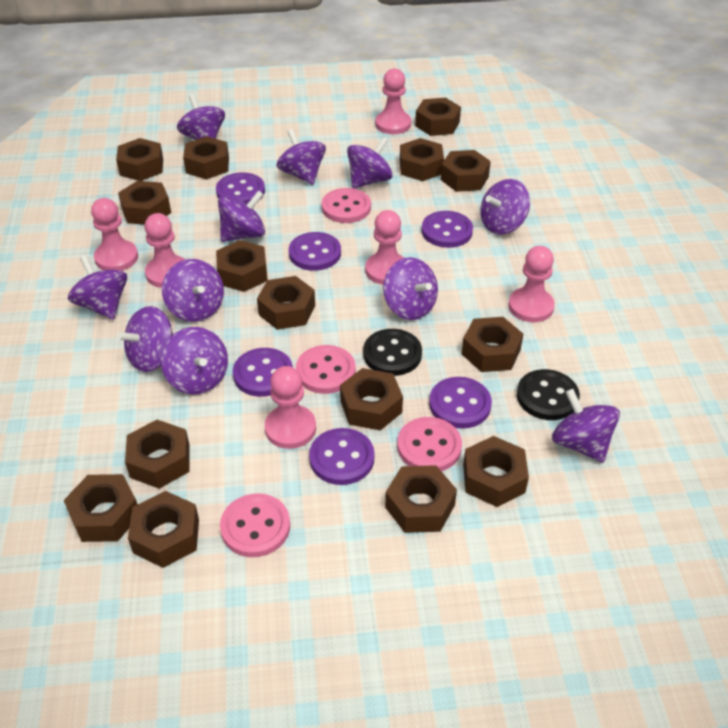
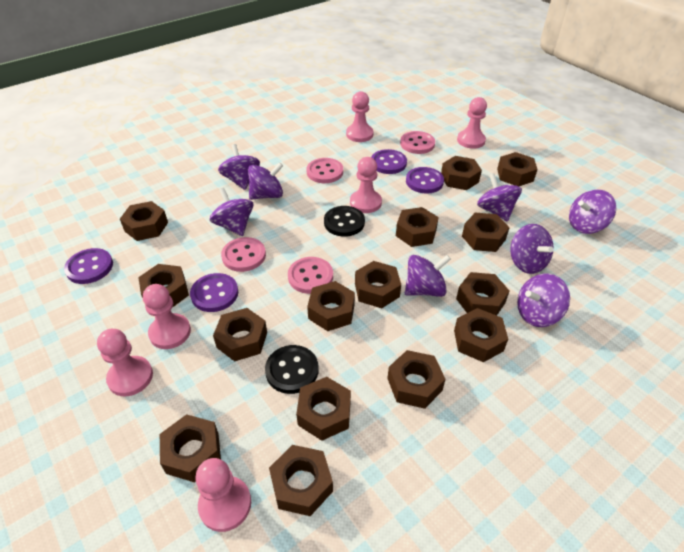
purple button: [216,172,265,204] [233,348,293,397] [289,232,341,271] [309,428,375,485] [422,211,473,248] [429,377,492,429] = 6 -> [64,248,113,284] [190,273,238,312] [371,149,407,174] [406,167,444,194] = 4
purple spinning top: [68,255,127,320] [117,306,173,372] [161,327,228,395] [162,259,224,322] [177,95,225,140] [218,190,265,242] [276,129,326,185] [347,137,393,189] [383,257,438,320] [480,179,530,234] [552,389,620,463] = 11 -> [210,188,253,236] [218,144,260,190] [248,162,283,200] [405,255,451,297] [477,173,522,222] [510,224,554,274] [517,274,570,327] [569,190,616,234] = 8

